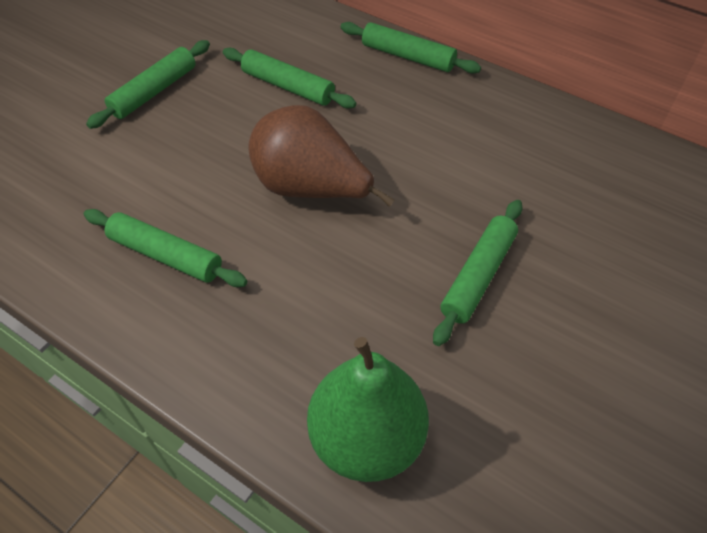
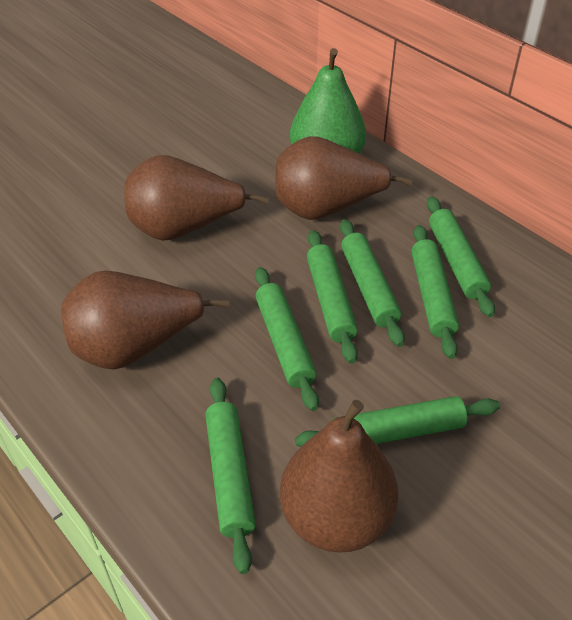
brown pear: [248,105,394,207] = 1 -> [61,271,230,370] [124,155,269,241] [275,136,412,220] [280,400,399,553] = 4
green rolling pin: [84,209,247,287] [86,40,210,129] [223,48,356,108] [341,22,481,74] [433,200,523,346] = 5 -> [205,378,256,574] [255,267,319,411] [295,396,500,447] [307,230,358,364] [340,219,405,347] [411,225,459,359] [427,196,495,317] = 7

